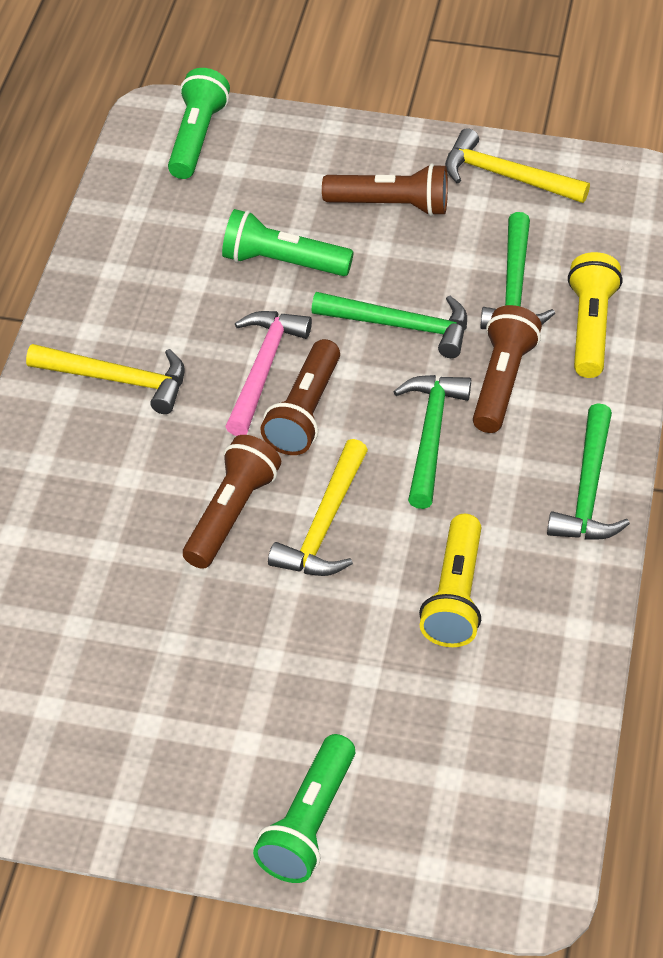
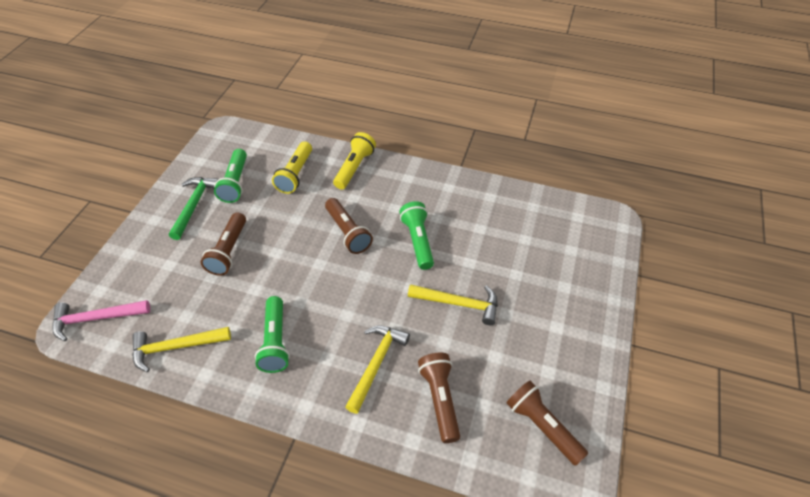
green hammer: [311,292,467,358] [393,375,471,509] [480,212,555,329] [547,403,630,540] = 4 -> [169,177,218,240] = 1

